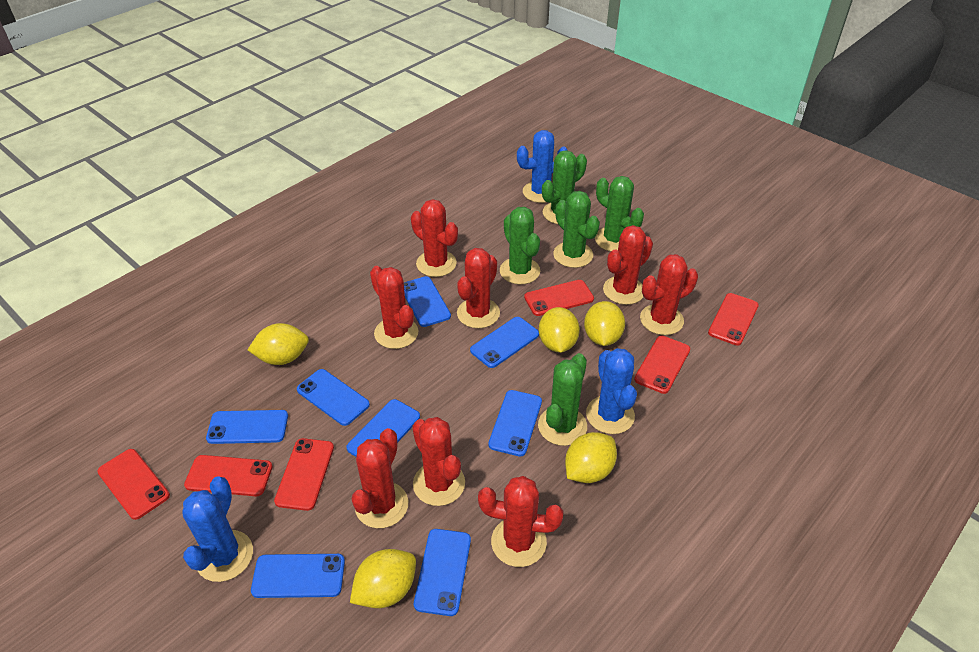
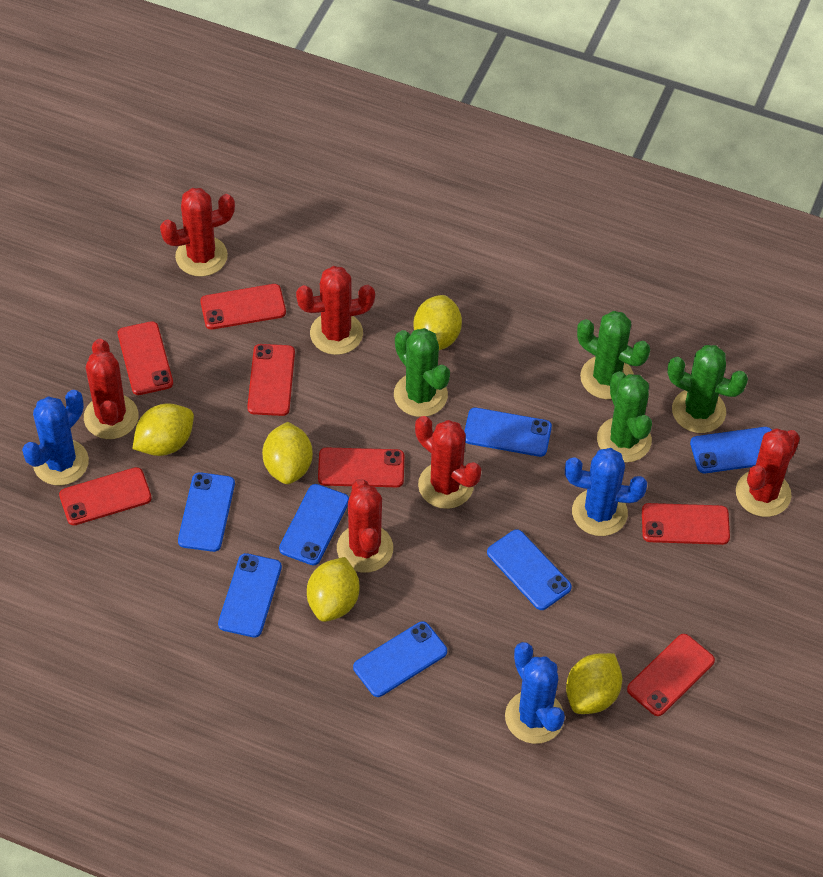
blue phone: [206,410,288,444] [251,554,345,598] [297,369,370,426] [346,399,420,457] [404,276,451,327] [414,529,471,616] [470,317,539,368] [488,390,542,456] = 8 -> [178,472,235,552] [218,553,282,638] [279,484,349,565] [353,621,447,697] [464,408,552,457] [487,529,572,610] [690,427,772,473] = 7
green cactus: [500,207,540,284] [538,353,587,446] [542,150,587,224] [553,191,600,268] [595,176,644,251] = 5 -> [394,328,450,417] [577,311,650,399] [597,371,652,463] [667,345,748,433] = 4
red cactus: [352,428,408,528] [370,266,419,349] [411,199,458,277] [412,417,465,506] [457,248,500,328] [478,476,564,567] [603,225,653,305] [640,254,698,335] = 8 -> [84,339,139,439] [160,188,235,277] [296,266,375,355] [337,479,393,573] [415,416,481,509] [736,428,800,517] = 6
red phone: [97,449,170,520] [184,455,273,496] [274,438,334,511] [524,280,594,316] [634,336,690,394] [708,293,759,345] = 6 -> [59,467,152,525] [118,321,173,395] [200,284,286,329] [247,344,295,416] [318,447,404,487] [627,634,715,716] [642,503,730,545] = 7

